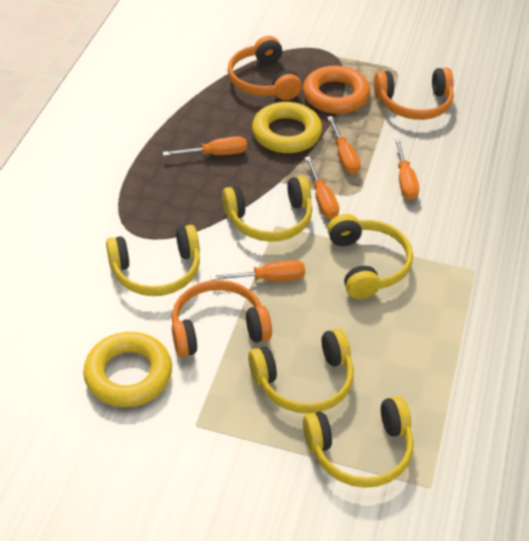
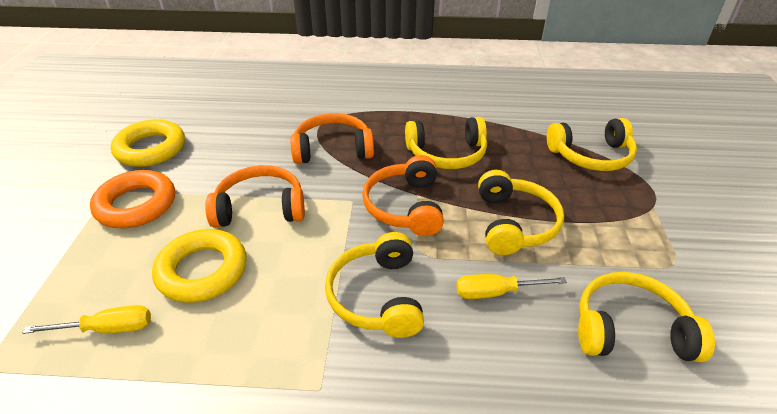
orange screwdriver: [163,136,247,156] [210,260,305,281] [305,156,339,219] [327,116,361,174] [395,138,419,200] = 5 -> none = 0
yellow screwdriver: none = 0 -> [23,305,151,334] [456,274,567,299] = 2

